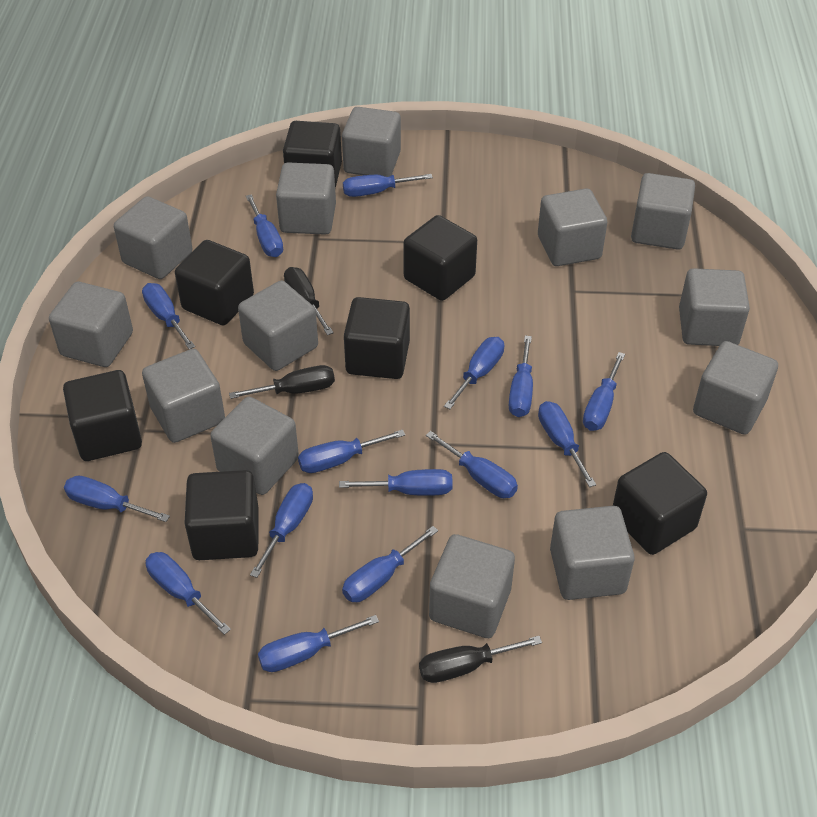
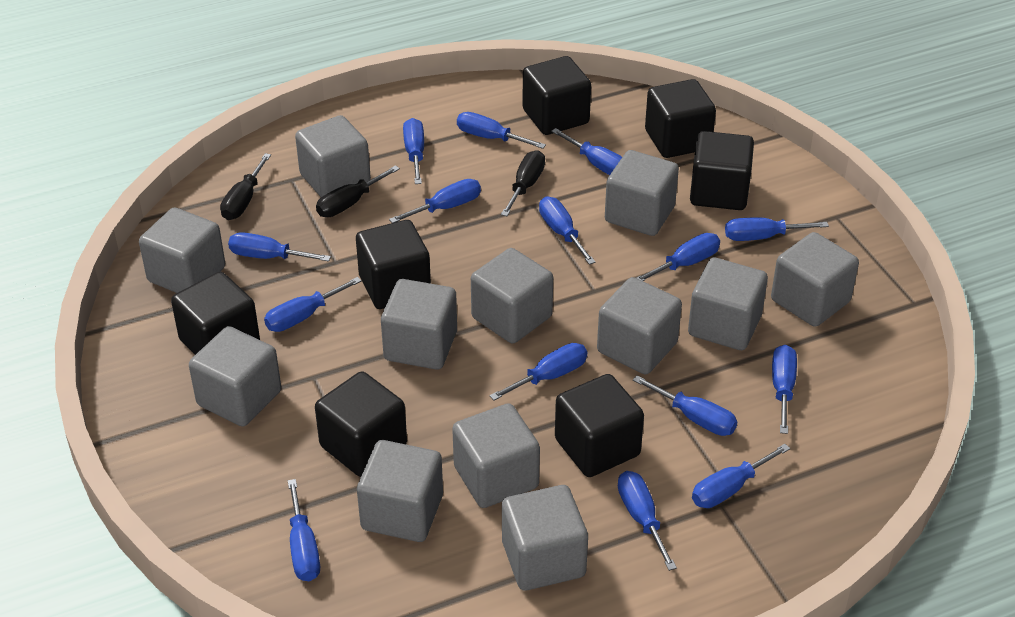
grey cube: [49,282,133,367] [114,196,193,279] [142,349,225,443] [210,397,299,495] [238,281,318,371] [276,162,336,235] [342,107,401,177] [429,534,515,638] [538,189,607,266] [550,506,635,600] [631,173,695,250] [679,268,750,346] [693,341,778,435] = 13 -> [139,207,225,293] [189,326,281,427] [295,115,371,197] [357,440,443,542] [381,279,457,370] [452,403,540,508] [471,248,553,343] [502,485,588,591] [597,277,682,374] [605,150,679,236] [688,258,768,350] [771,232,859,327] = 12

